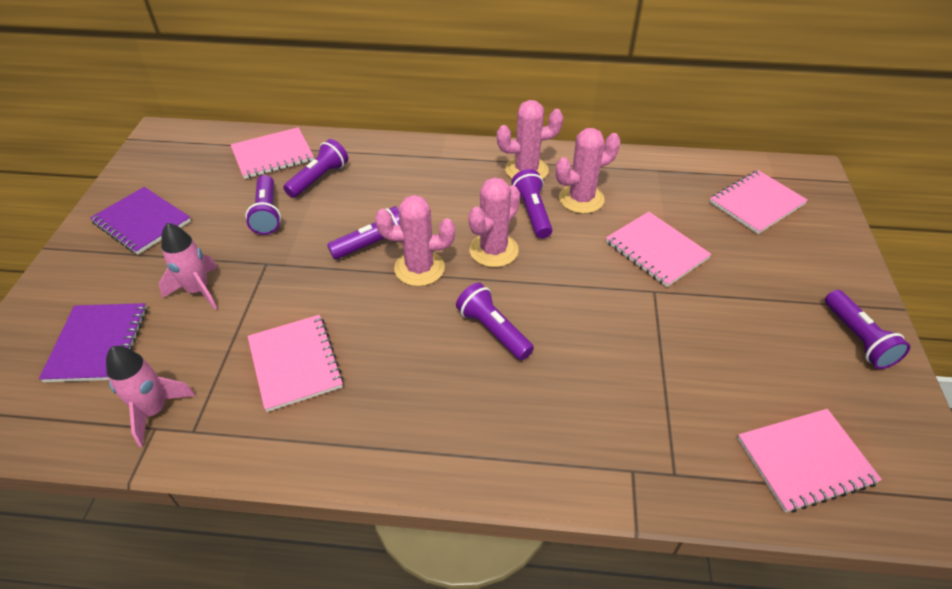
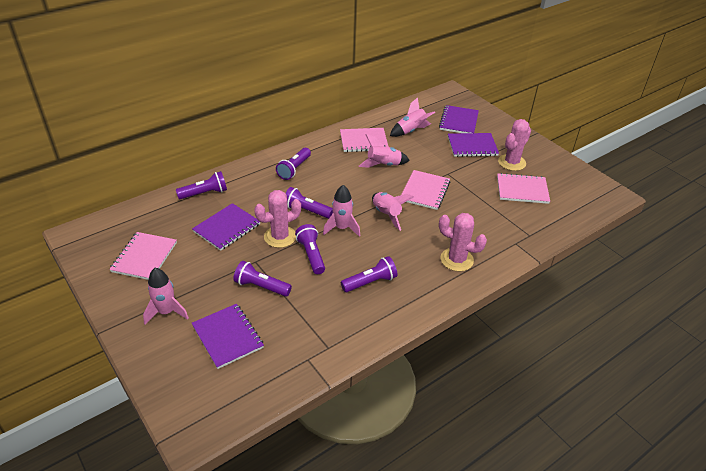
pink cactus: [375,195,455,286] [468,177,520,267] [497,100,563,179] [556,128,620,214] = 4 -> [254,190,301,248] [439,213,487,271] [498,119,531,171] = 3
pink notebook: [230,127,314,179] [248,315,344,412] [606,212,711,287] [710,170,808,234] [737,409,882,512] = 5 -> [109,232,177,280] [340,128,389,152] [401,170,450,210] [497,173,550,204] = 4
pink rocket: [106,346,196,447] [159,223,218,310] = 2 -> [143,268,189,325] [323,185,360,237] [359,134,410,168] [372,192,414,231] [390,97,435,137] = 5
purple notebook: [39,303,147,382] [90,187,191,255] = 2 -> [192,203,260,251] [192,304,264,369] [439,105,479,133] [448,133,499,157] = 4

